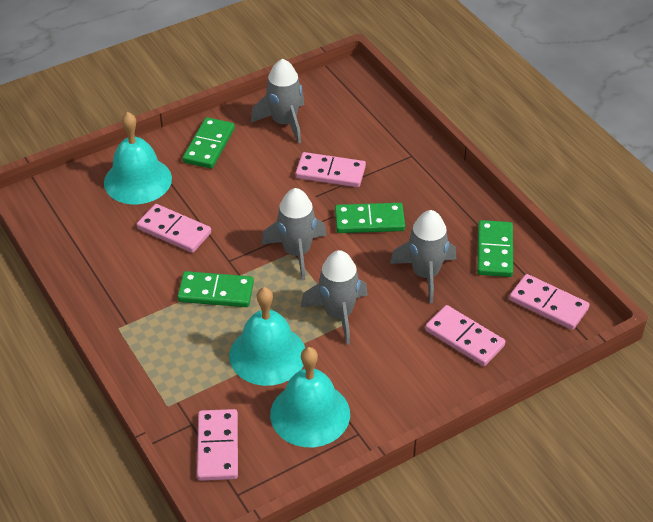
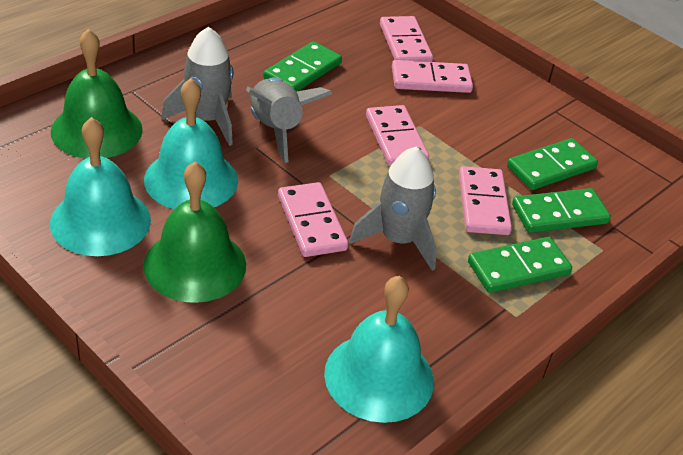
green bell: none = 0 -> [51,29,143,159] [143,161,246,303] = 2
grey rocket: [251,59,304,144] [261,188,327,280] [301,250,368,345] [390,210,456,303] = 4 -> [161,27,233,146] [246,77,332,163] [349,146,437,271] = 3

